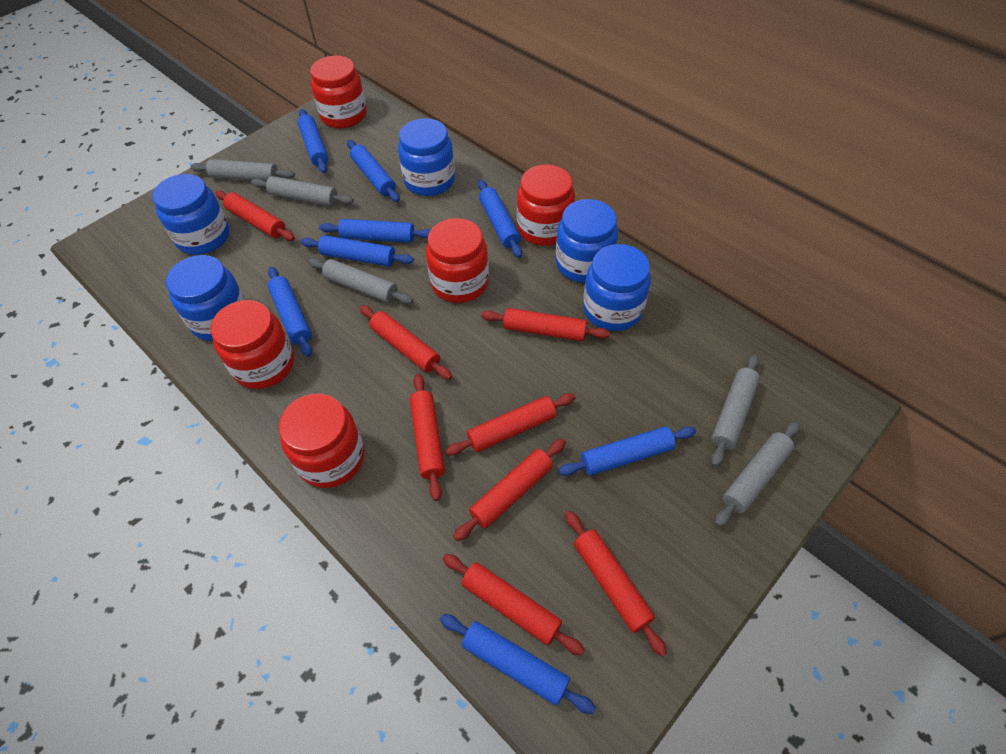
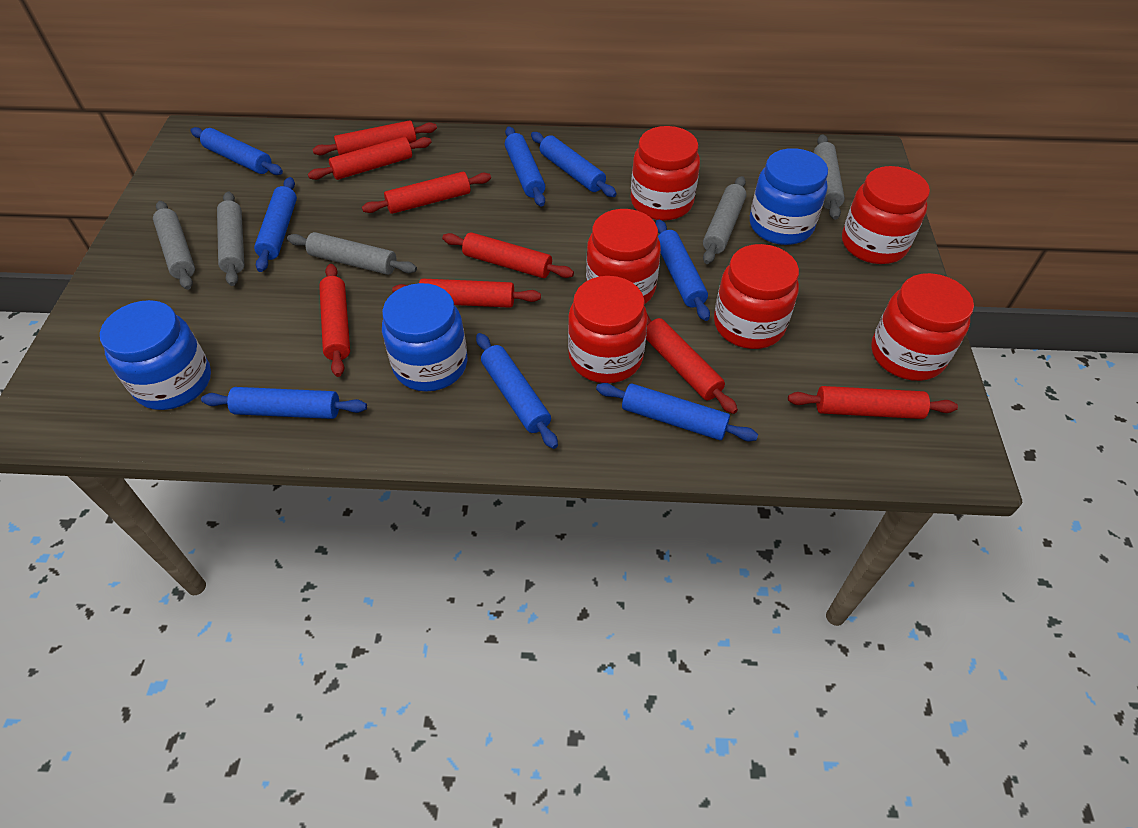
blue jar: [152,174,230,255] [166,255,246,341] [398,118,455,196] [556,199,618,283] [583,244,651,331] = 5 -> [100,300,211,410] [382,283,468,392] [750,148,828,245] = 3
red jar: [210,300,294,389] [279,394,365,488] [310,56,367,129] [426,218,489,303] [517,164,575,246] = 5 -> [568,276,648,383] [586,209,661,305] [631,126,700,221] [714,244,799,349] [842,166,930,264] [871,273,974,381] = 6

